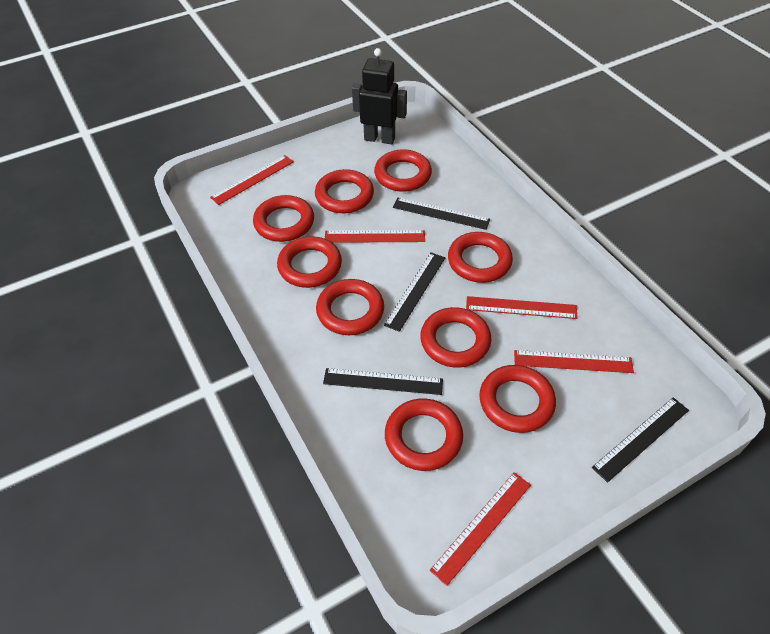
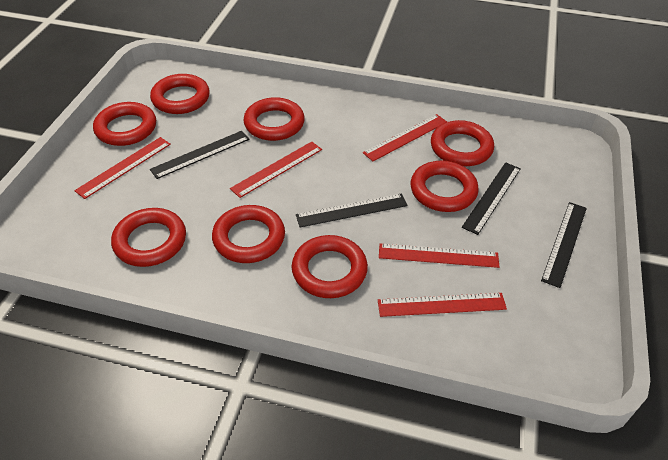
black robot: [352,48,407,144] = 1 -> none = 0
red ring: [253,195,314,242] [277,236,342,288] [315,169,374,213] [316,279,384,335] [374,149,432,192] [385,398,463,471] [420,307,491,368] [448,232,513,283] [479,365,556,433] = 9 -> [93,102,156,146] [111,208,186,267] [150,74,210,114] [212,205,285,263] [243,97,305,141] [292,235,368,298] [411,161,479,212] [431,120,494,166] = 8

